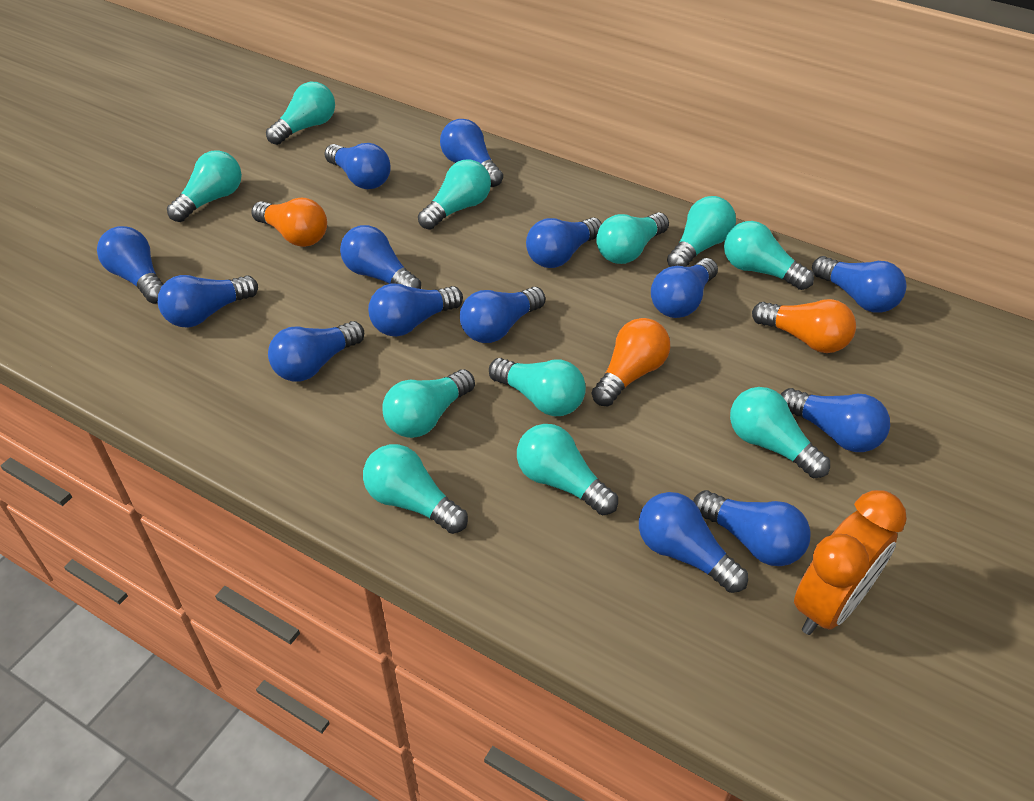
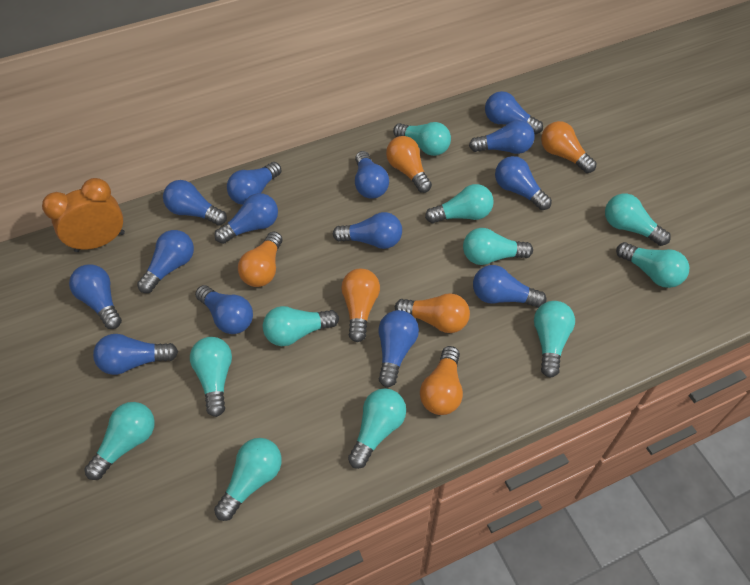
orange light bulb: [251,198,327,247] [591,318,670,406] [752,299,856,353] = 3 -> [238,232,282,287] [341,269,380,342] [386,136,432,193] [395,293,470,333] [420,346,463,415] [541,121,596,173] = 6

